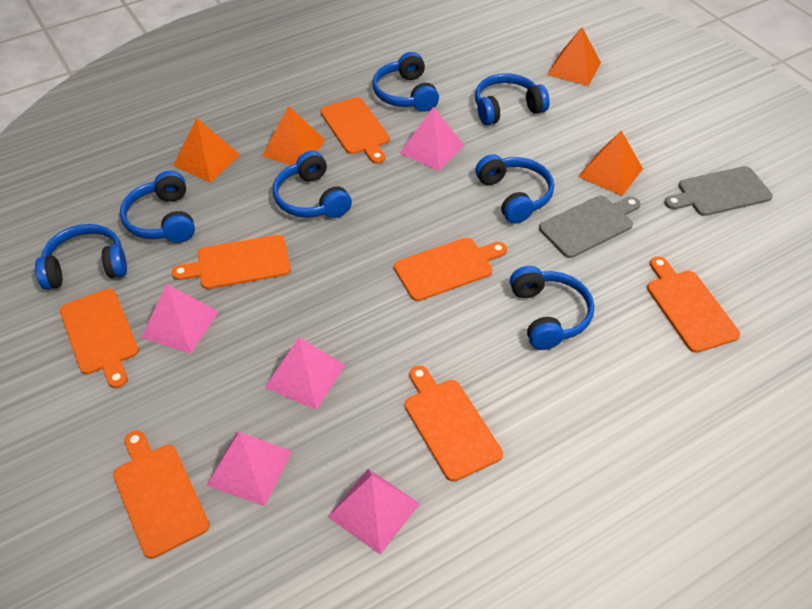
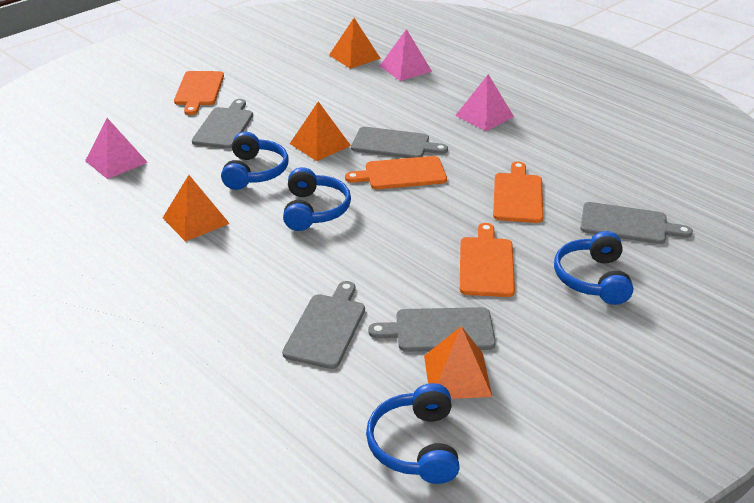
blue headphones: [35,224,127,290] [120,171,195,243] [273,151,352,218] [372,52,439,112] [475,73,550,125] [475,154,554,224] [510,266,594,350] = 7 -> [221,132,288,190] [283,167,351,231] [366,383,460,484] [554,231,633,305] = 4
grey cutting board: [539,196,640,258] [665,166,773,216] = 2 -> [192,99,253,149] [282,281,365,369] [351,127,448,158] [368,307,496,352] [580,202,693,244] = 5
orange cutting board: [60,289,139,388] [113,431,210,559] [172,235,291,289] [320,97,390,164] [394,238,507,301] [405,366,503,482] [647,256,740,353] = 7 -> [174,71,224,115] [345,156,447,189] [460,223,515,297] [493,161,543,223] = 4
pink pyramid: [141,284,218,354] [206,432,292,506] [265,337,346,410] [328,469,420,555] [399,107,464,171] = 5 -> [85,118,148,179] [380,29,432,81] [455,74,514,131] = 3

